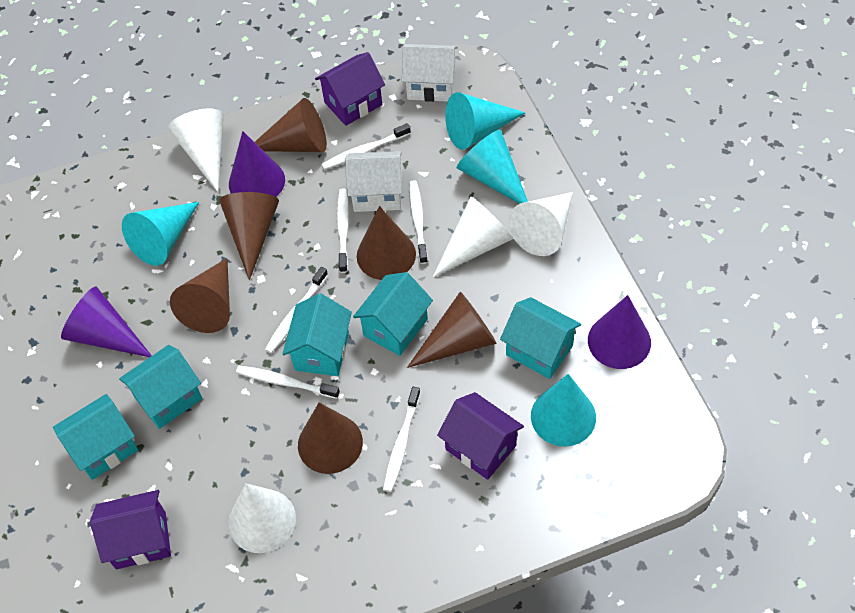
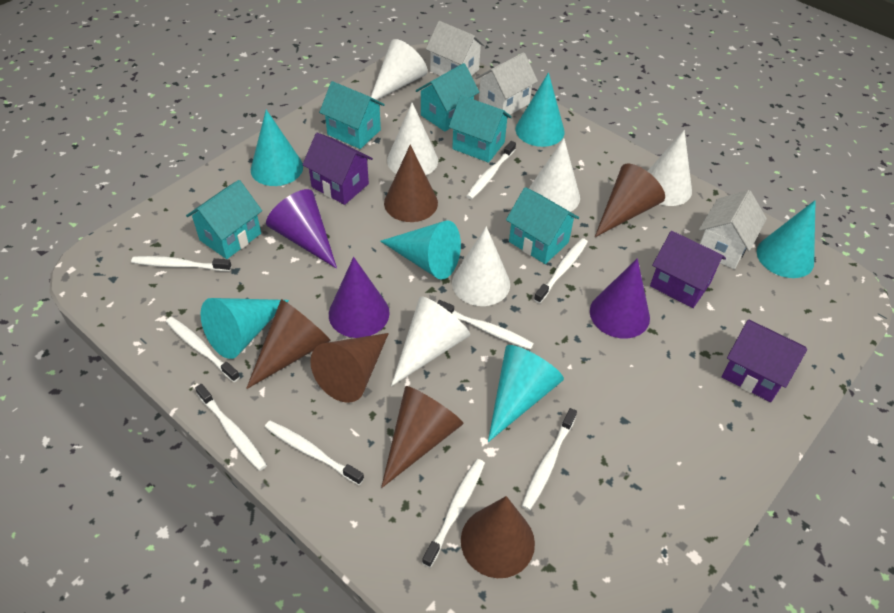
turquoise cone: [122,202,199,266] [445,92,526,150] [457,130,528,204] [531,374,596,447] = 4 -> [200,298,289,359] [251,109,303,186] [380,221,461,280] [488,345,564,442] [516,72,565,147] [757,200,816,278] = 6
white cone: [168,108,223,193] [229,484,296,553] [433,197,513,277] [509,192,573,256] = 4 -> [371,39,428,100] [387,102,438,175] [391,296,470,386] [452,226,510,306] [529,138,580,212] [647,130,692,206] = 6
white house: [345,151,402,212] [402,44,458,102] = 2 -> [426,21,485,76] [475,52,538,115] [699,190,767,269] = 3
white toothbrush: [236,366,340,399] [265,267,328,353] [321,123,411,170] [337,188,349,273] [383,387,420,492] [409,180,428,264] = 6 -> [131,256,231,271] [166,317,240,382] [195,384,267,471] [265,421,364,485] [422,459,485,567] [437,300,534,350] [466,141,516,199] [522,408,577,511] [534,238,588,303] = 9

